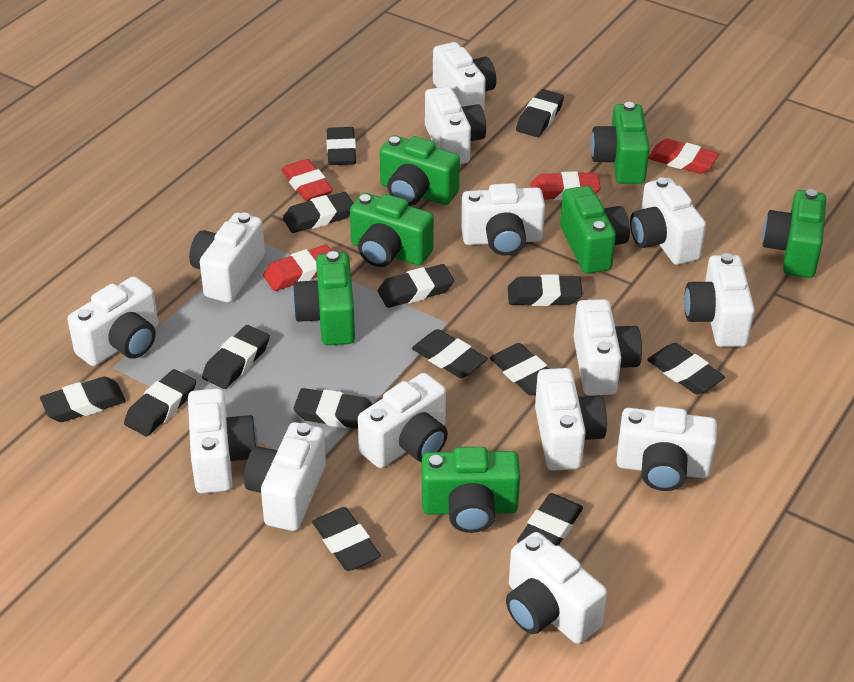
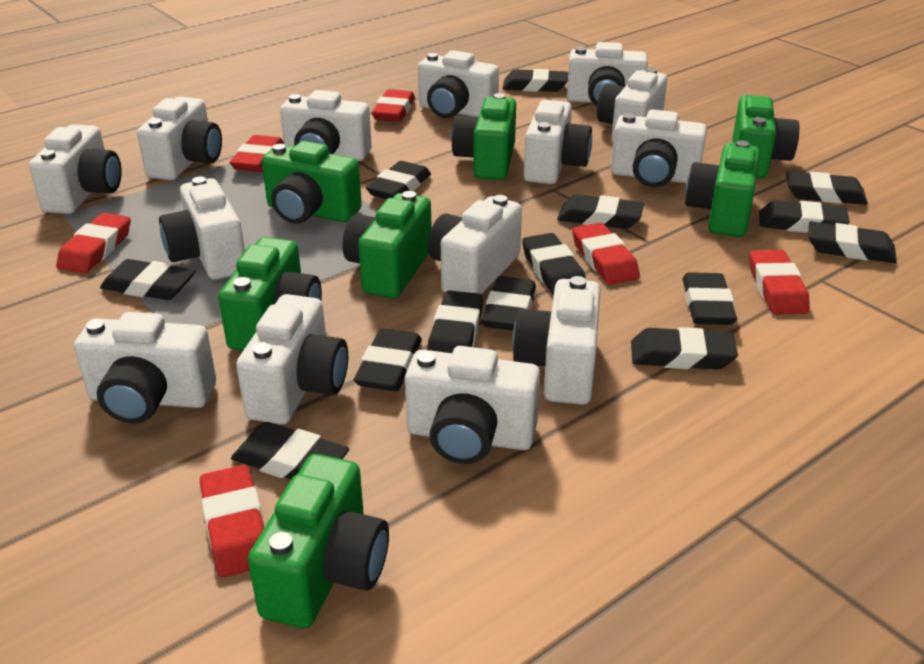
red eraser: [263,245,331,291] [282,159,333,201] [530,171,601,200] [648,139,719,174] = 4 -> [56,213,131,273] [200,465,265,577] [230,135,284,172] [372,89,415,122] [572,223,640,285] [749,250,810,315] = 6

